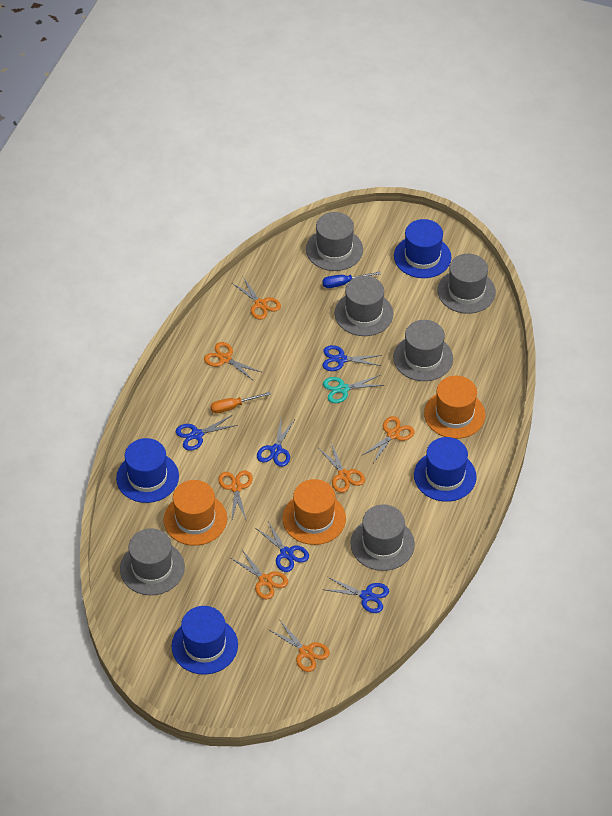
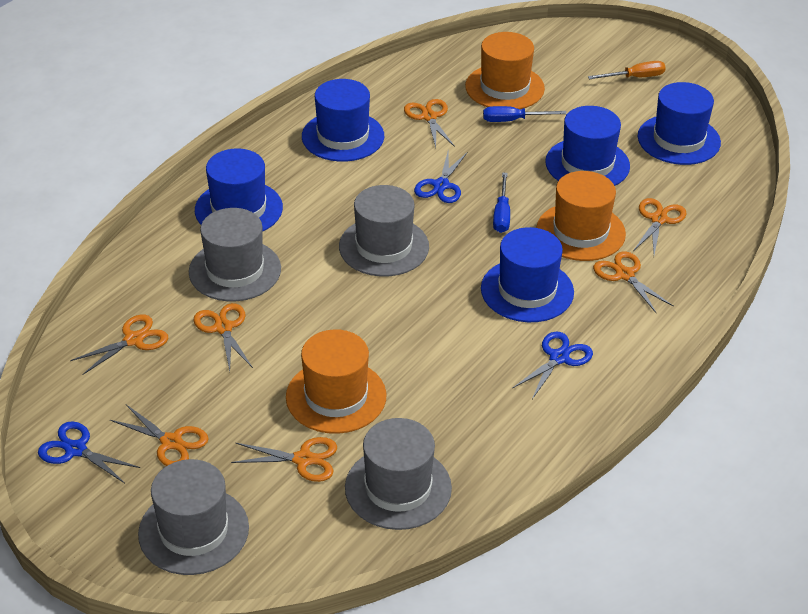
blue hat: [116,438,179,503] [171,606,238,675] [394,219,451,278] [414,437,477,502] = 4 -> [195,148,283,232] [302,79,384,162] [481,227,574,322] [545,106,630,186] [637,82,721,165] = 5
blue scissors: [176,415,238,451] [256,521,309,572] [257,419,295,467] [323,345,382,371] [323,577,389,613] = 5 -> [38,421,140,483] [414,152,467,203] [513,331,593,399] = 3
blue screwdriver: [322,271,381,288] = 1 -> [483,106,567,122] [493,173,510,233] = 2
grey hat: [120,528,185,595] [306,212,363,271] [335,276,393,336] [350,504,415,571] [393,320,453,381] [438,254,496,314] = 6 -> [138,459,249,575] [189,208,281,301] [339,185,429,277] [345,418,452,530] = 4
turquoise scissors: [323,375,384,403] = 1 -> none = 0

